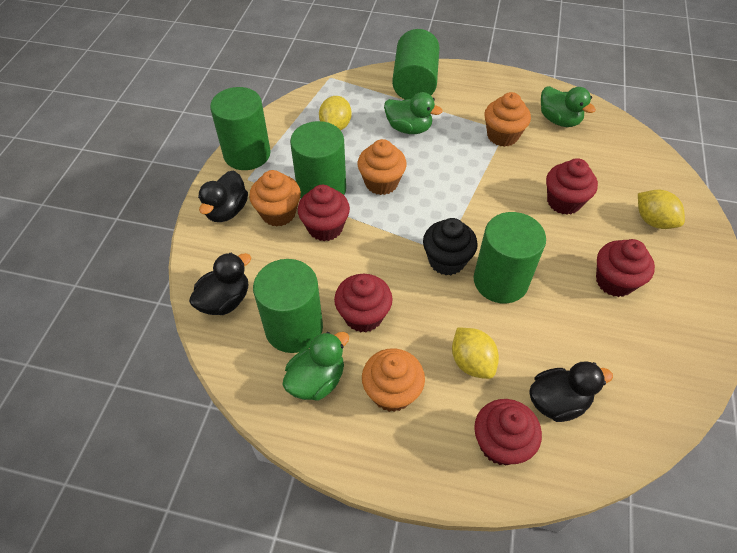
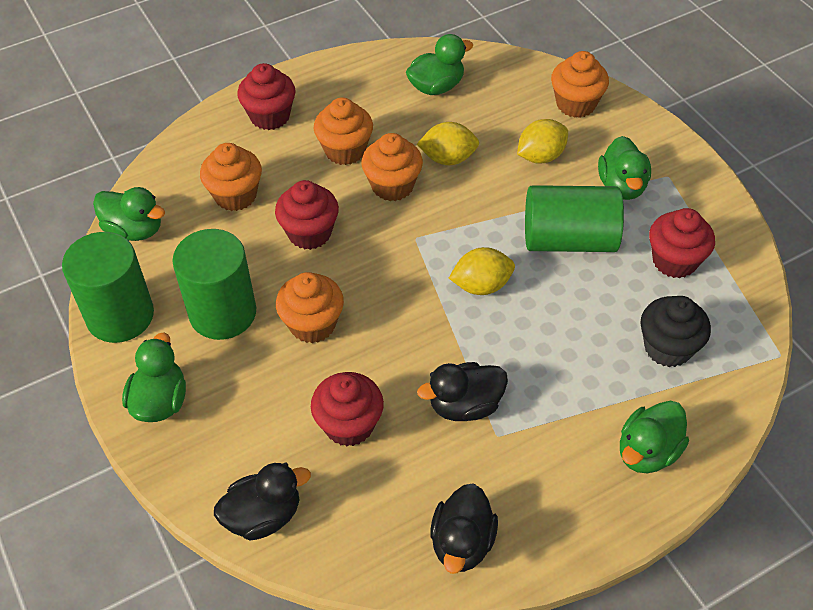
green cylinder: [210,87,271,170] [253,259,323,353] [290,121,346,198] [392,29,440,100] [474,212,546,304] = 5 -> [62,232,154,343] [172,229,256,340] [525,185,624,252] = 3
green duck: [283,332,349,401] [384,92,443,134] [541,86,596,127] = 3 -> [93,187,165,241] [122,332,186,422] [406,34,473,95] [598,136,651,200] [620,401,689,473] = 5
orange cupcake: [249,170,301,226] [357,139,407,195] [362,348,425,412] [484,92,531,147] = 4 -> [200,143,262,211] [276,272,344,343] [314,97,373,165] [361,133,423,201] [551,51,609,118] = 5
red cupcake: [298,185,350,241] [334,274,393,332] [474,399,542,466] [546,158,598,215] [596,239,655,297] = 5 -> [237,63,296,130] [275,180,339,250] [311,372,384,446] [649,208,715,278] = 4

